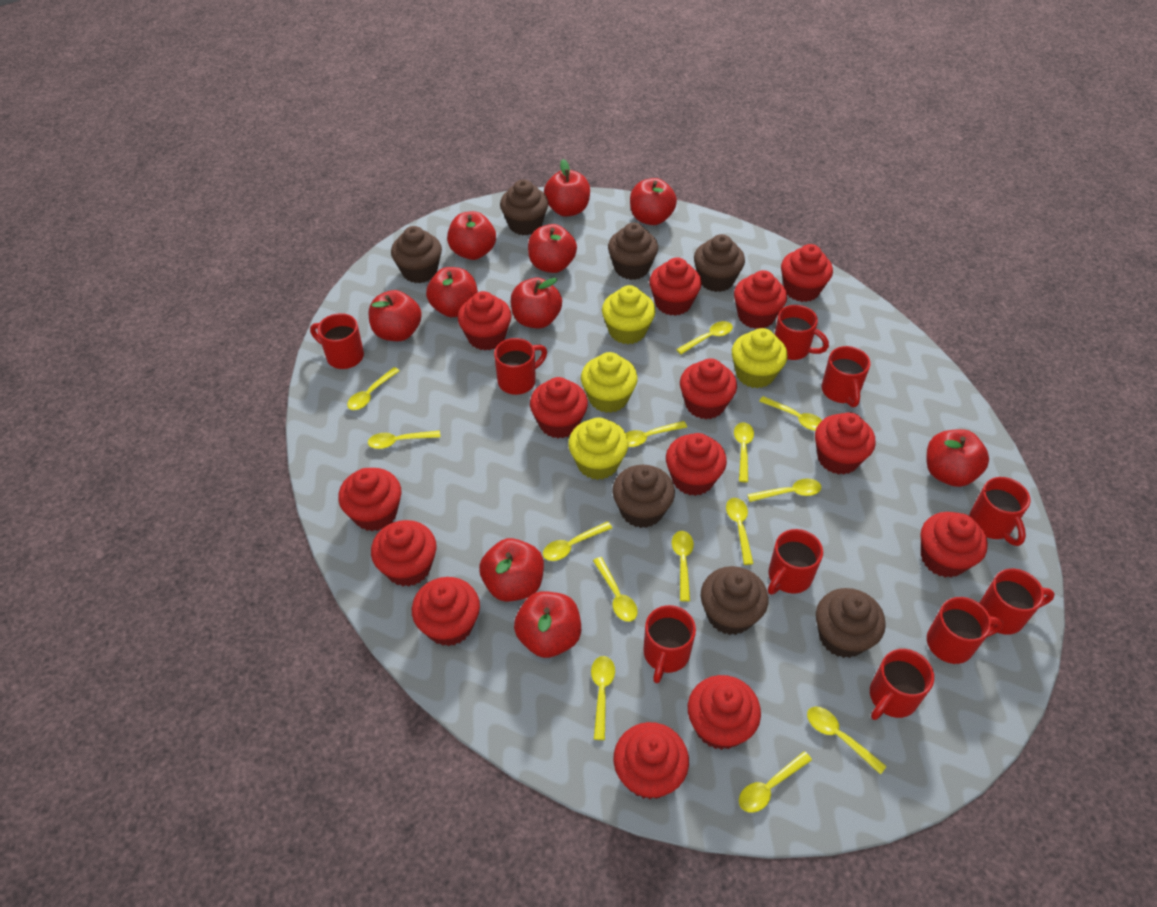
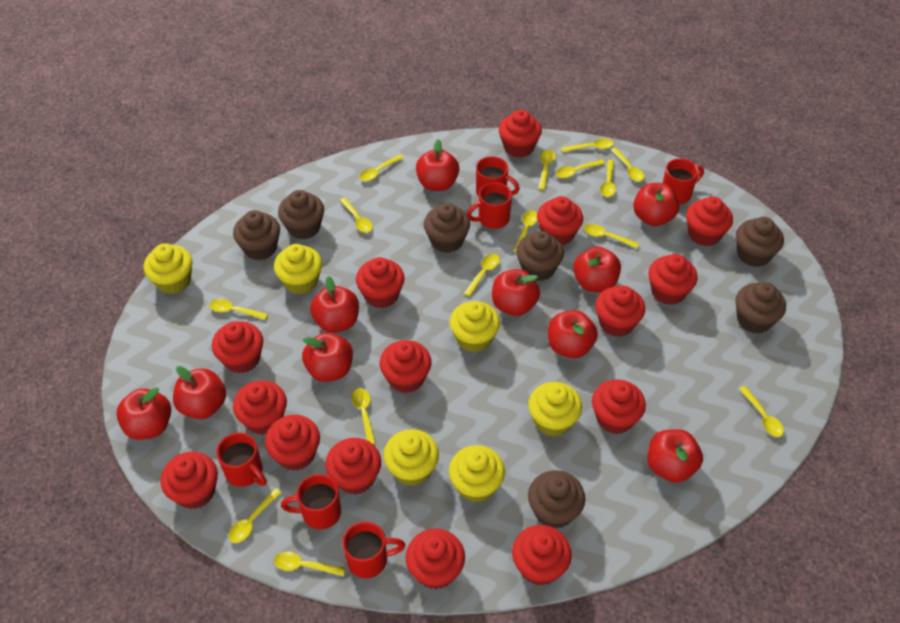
red cupcake: [338,468,401,531] [371,520,436,587] [412,577,480,646] [458,291,512,350] [530,377,588,438] [613,722,689,799] [649,257,702,316] [666,433,727,496] [680,358,737,419] [688,675,761,750] [734,270,787,329] [781,244,833,302] [815,412,876,475] [921,512,988,578] = 14 -> [161,452,218,509] [212,321,263,374] [233,380,287,435] [265,415,320,471] [325,438,381,495] [356,257,405,308] [380,340,431,393] [406,529,465,589] [499,110,542,158] [512,525,572,585] [537,196,583,245] [592,380,646,434] [595,285,645,337] [648,254,698,305] [686,196,733,246] = 15
red mug: [310,313,364,369] [494,338,547,395] [644,605,696,683] [768,529,823,594] [774,305,829,360] [821,346,870,407] [870,649,934,720] [927,597,1004,664] [969,477,1030,546] [980,569,1055,635] = 10 -> [216,433,266,487] [281,474,341,530] [343,522,405,578] [467,182,512,229] [476,156,520,197] [663,159,704,204] = 6
yellow cupcake: [568,417,628,480] [581,352,638,413] [602,285,655,344] [732,328,788,388] = 4 -> [144,243,193,294] [274,244,322,294] [383,429,439,486] [449,445,505,503] [450,301,500,352] [528,382,582,436] = 6
yellow spoon: [347,367,400,410] [368,431,441,449] [543,521,612,561] [591,656,615,740] [593,557,638,622] [626,421,687,447] [672,531,694,602] [676,321,733,354] [726,498,754,565] [734,422,754,482] [739,751,812,813] [747,479,821,502] [759,396,822,431] [807,707,887,775] = 14 -> [209,299,268,320] [229,488,282,543] [274,551,346,576] [340,198,373,233] [352,388,376,444] [360,154,404,181] [464,254,500,297] [514,210,538,252] [538,150,555,190] [556,160,605,178] [561,138,614,152] [584,224,639,248] [600,160,616,197] [611,148,645,182] [739,386,784,437] = 15

